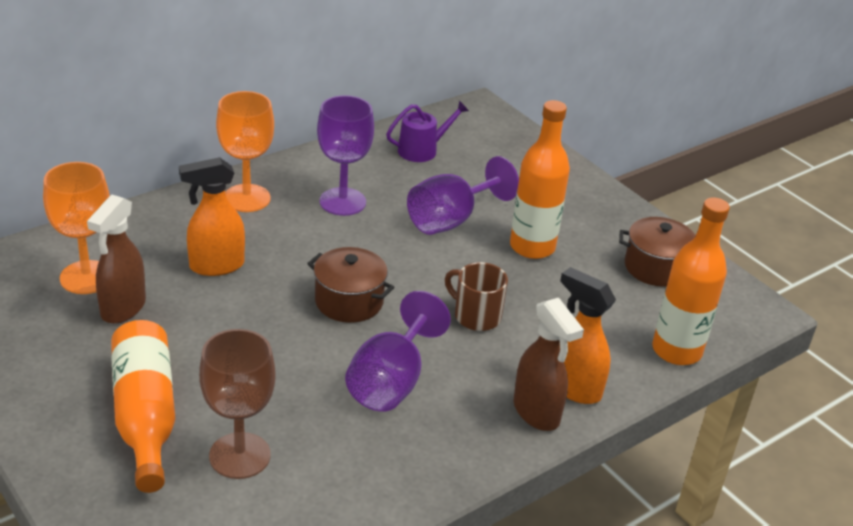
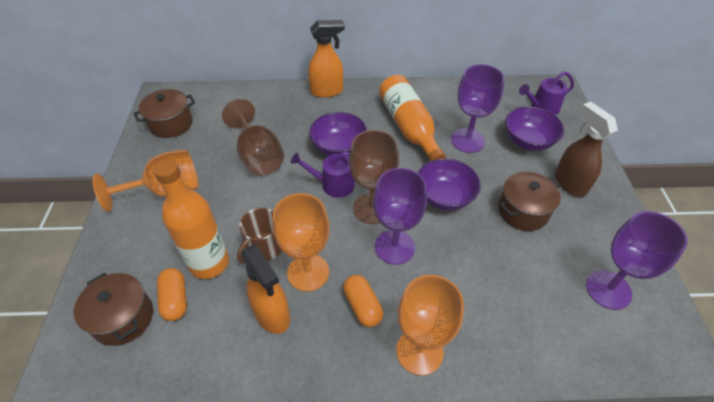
brown goblet: [199,329,276,479] = 1 -> [222,99,284,175] [349,130,399,224] = 2
brown pot: [307,247,394,323] [619,217,696,287] = 2 -> [74,273,153,346] [134,89,195,138] [498,172,561,231] = 3
brown spray bottle: [87,195,146,324] [514,298,584,431] = 2 -> [555,102,618,197] = 1
orange bottle: [111,320,175,493] [510,100,570,259] [652,197,730,365] = 3 -> [153,159,229,279] [379,75,446,161] = 2
orange capsule: none = 0 -> [157,268,187,321] [343,275,383,327] = 2
orange goblet: [43,162,110,294] [216,91,274,212] = 2 -> [93,150,199,211] [273,193,330,291] [396,275,464,375] = 3
purple bowl: none = 0 -> [309,112,367,156] [418,158,481,211] [505,106,564,151] = 3
purple watering can: [386,100,469,162] = 1 -> [291,152,355,198] [519,71,574,115] = 2

